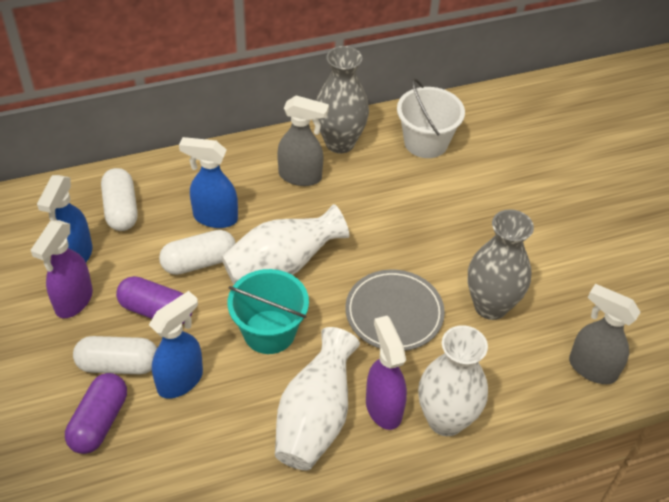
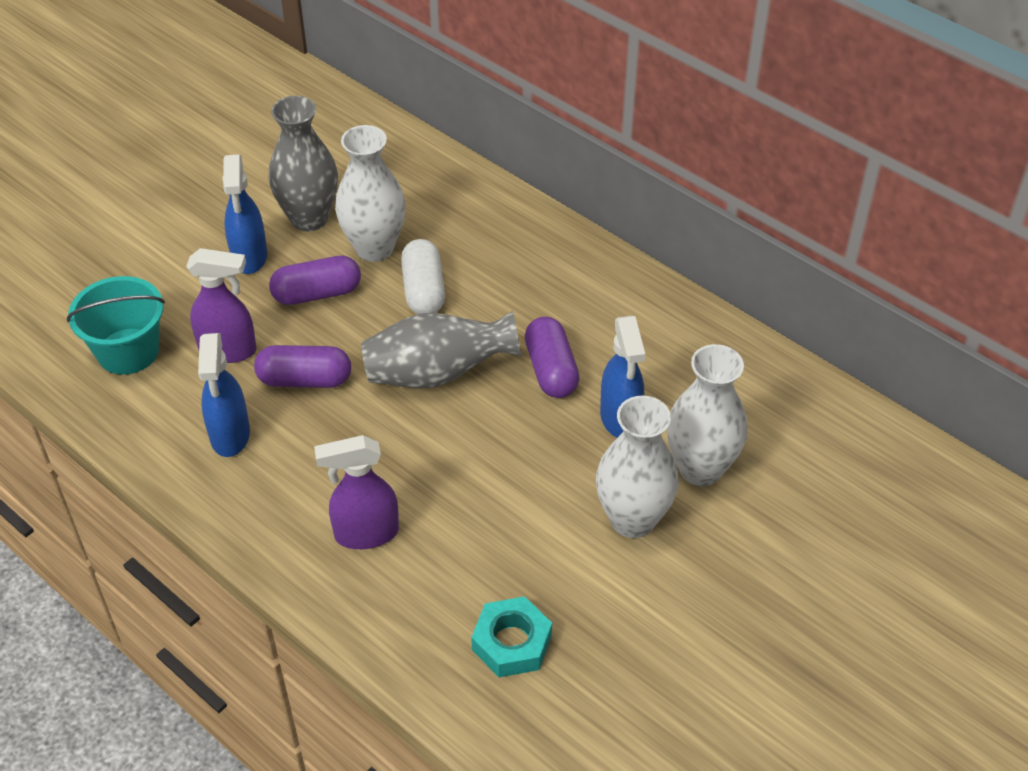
grey plate: [345,269,445,351] = 1 -> none = 0
grey spray bottle: [277,95,329,186] [569,284,641,384] = 2 -> none = 0
purple capsule: [65,373,127,454] [116,276,192,324] = 2 -> [254,345,351,388] [269,256,361,305] [525,317,580,398] = 3
turquoise nut: none = 0 -> [471,596,552,677] = 1
white bucket: [397,78,465,158] = 1 -> none = 0
white capsule: [73,336,157,374] [101,168,138,231] [159,230,236,275] = 3 -> [401,239,445,314] = 1

